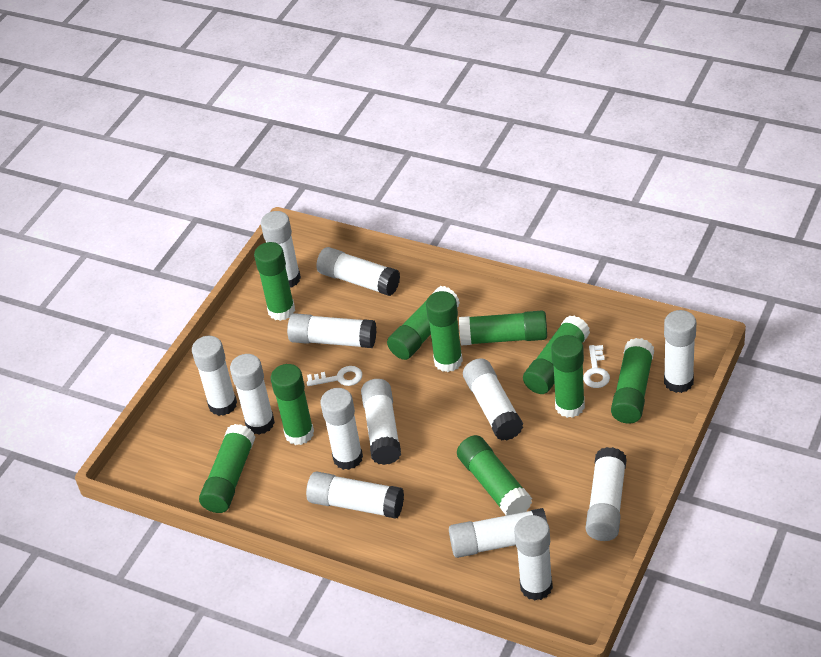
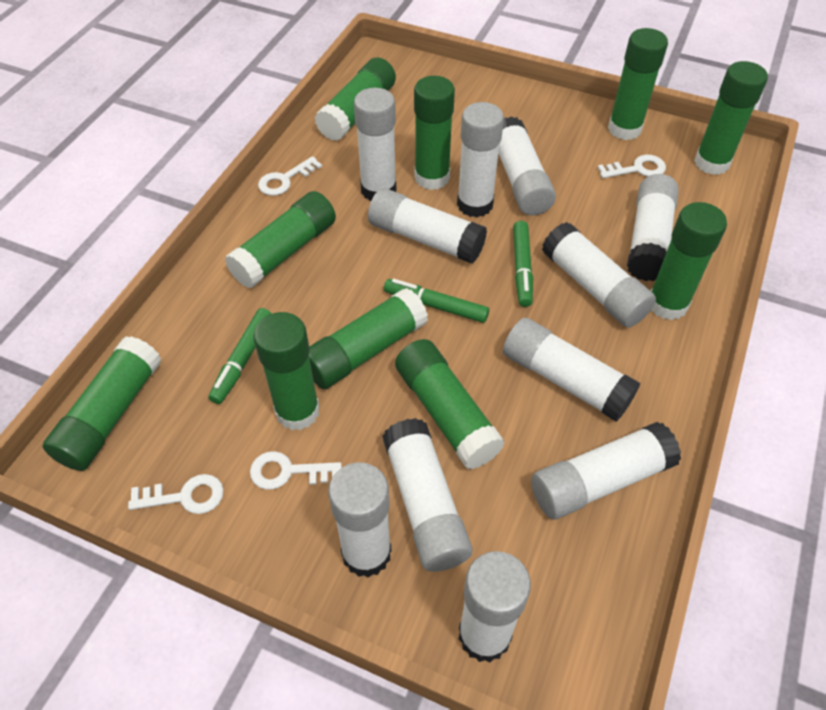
green marker: none = 0 -> [208,308,272,404] [384,279,489,323] [513,221,533,307] = 3
white glue stick: [192,336,237,416] [230,354,275,435] [261,211,301,288] [287,313,376,348] [306,472,404,519] [316,247,400,296] [320,388,363,470] [361,379,401,465] [449,508,547,558] [463,358,523,441] [514,515,553,600] [586,447,627,541] [664,310,696,393] = 13 -> [328,462,392,578] [354,88,396,201] [368,188,487,264] [382,418,473,572] [457,102,504,218] [459,551,531,662] [498,116,556,215] [503,318,640,421] [531,422,681,519] [542,222,656,328] [627,174,679,281] = 11
white key: [307,366,362,386] [583,345,610,388] = 2 -> [128,474,224,514] [250,451,342,490] [258,156,322,196] [597,155,666,178] = 4

